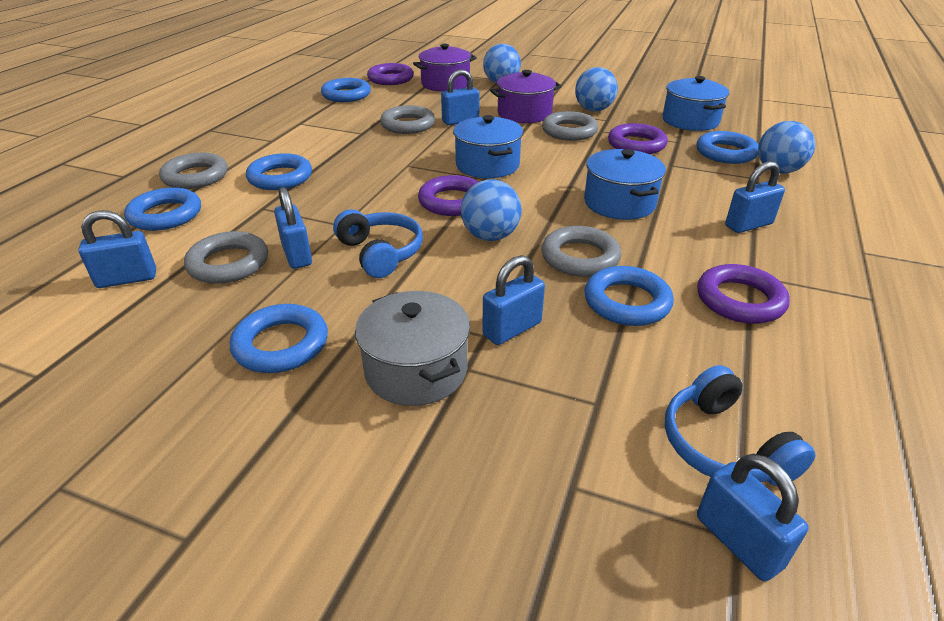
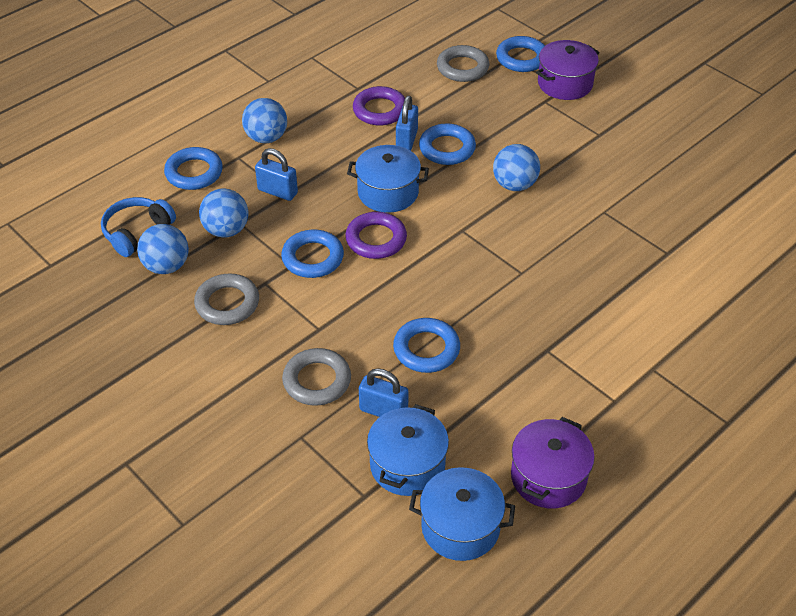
blue headphones: [333,209,423,278] [665,365,816,486] = 2 -> [101,197,176,257] = 1
blue padlock: [78,210,156,288] [274,187,312,269] [441,69,480,125] [482,255,545,345] [697,453,809,581] [725,161,785,233] = 6 -> [255,148,298,201] [359,368,409,417] [396,96,418,151] = 3
blue ring: [124,187,201,231] [230,304,328,373] [246,153,312,190] [321,78,371,102] [584,266,674,326] [697,131,759,164] = 6 -> [164,147,223,190] [281,230,344,278] [393,318,460,373] [419,123,476,165] [496,36,545,72] = 5
grey pot: [355,291,470,406] = 1 -> none = 0
grey ring: [159,153,228,189] [184,231,268,284] [380,105,435,134] [541,226,621,277] [542,111,598,141] = 5 -> [194,273,259,325] [282,348,351,406] [437,45,489,82] = 3
purple ring: [367,63,414,85] [418,175,478,216] [608,123,668,154] [697,264,790,324] = 4 -> [345,212,407,259] [353,86,405,125] = 2

